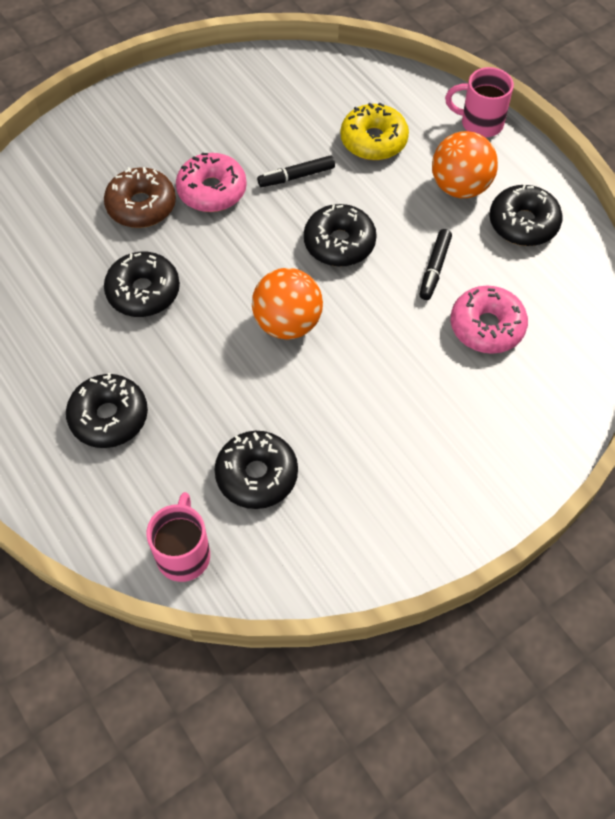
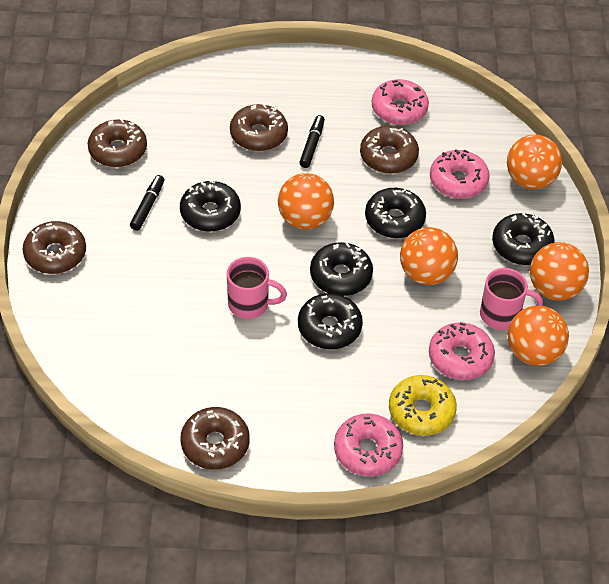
brown donut: [104,167,176,228] = 1 -> [23,221,86,274] [88,119,147,167] [180,407,250,470] [230,104,288,151] [360,126,419,174] = 5
orange ball: [252,268,323,339] [432,131,498,198] = 2 -> [278,173,334,230] [400,227,458,285] [507,135,562,190] [508,305,569,366] [530,242,589,301] = 5
pink donut: [176,153,247,212] [451,286,528,354] = 2 -> [334,414,403,476] [372,79,429,125] [429,322,495,380] [430,149,490,199] = 4

